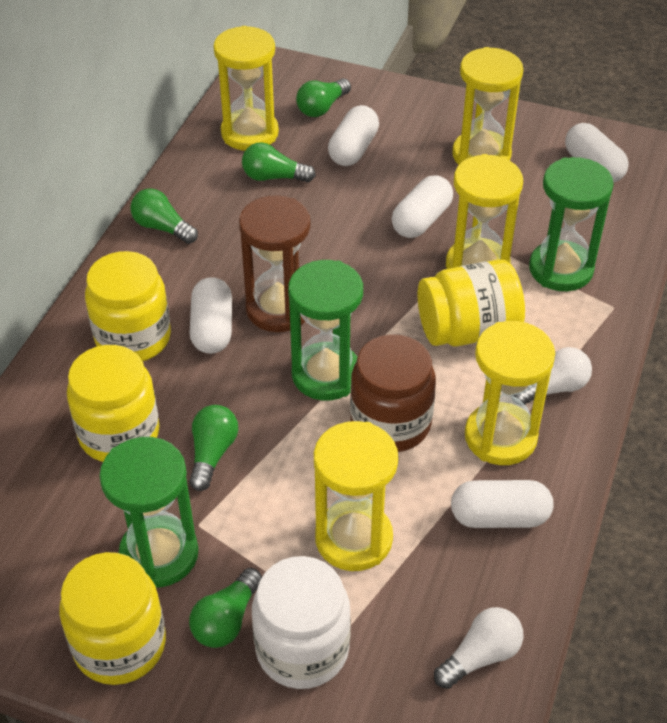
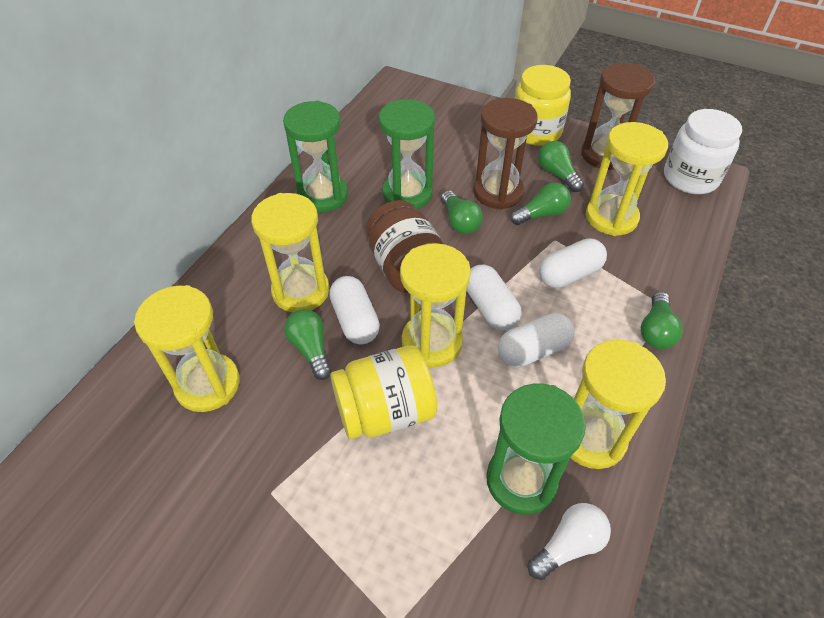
brown hourglass: [239,196,310,332] = 1 -> [473,98,538,209] [581,63,655,170] = 2
white capsule: [190,277,232,354] [328,105,379,166] [392,175,453,238] [451,480,553,528] [565,123,629,182] = 5 -> [329,276,380,344] [466,265,522,331] [498,313,575,367] [539,238,607,288] = 4
white light bulb: [434,607,523,689] [514,347,592,404] = 2 -> [528,503,611,580] = 1
yellow jar: [59,552,166,685] [67,345,160,462] [85,251,171,361] [417,259,525,346] = 4 -> [330,345,437,439] [515,65,571,146] = 2

